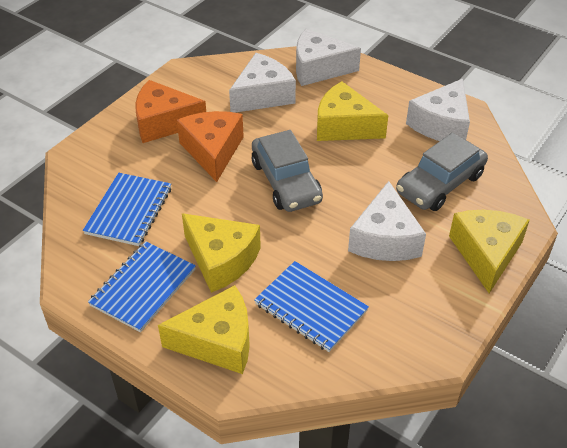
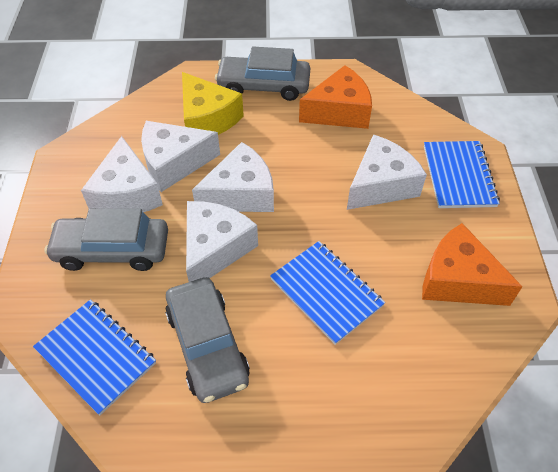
grey car: [252,130,323,212] [396,133,488,211] = 2 -> [45,208,168,271] [165,277,250,403] [215,46,310,101] = 3
white cheese: [229,53,296,113] [296,29,361,86] [348,181,426,261] [406,79,470,141] = 4 -> [81,136,163,212] [141,121,220,192] [186,201,258,282] [192,142,274,212] [347,134,427,210] = 5
yellow cheese: [158,285,250,374] [182,213,261,293] [317,81,388,141] [449,210,530,293] = 4 -> [182,72,244,135] = 1

